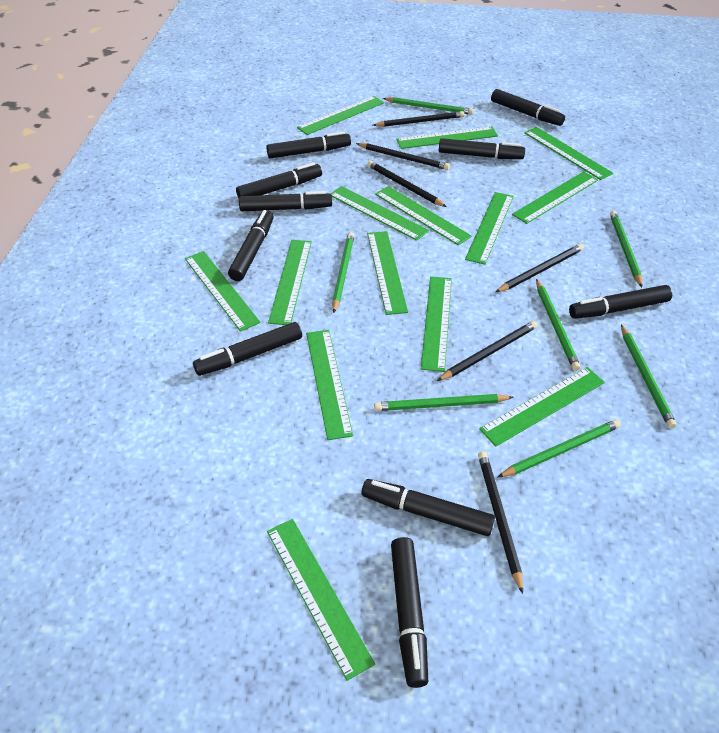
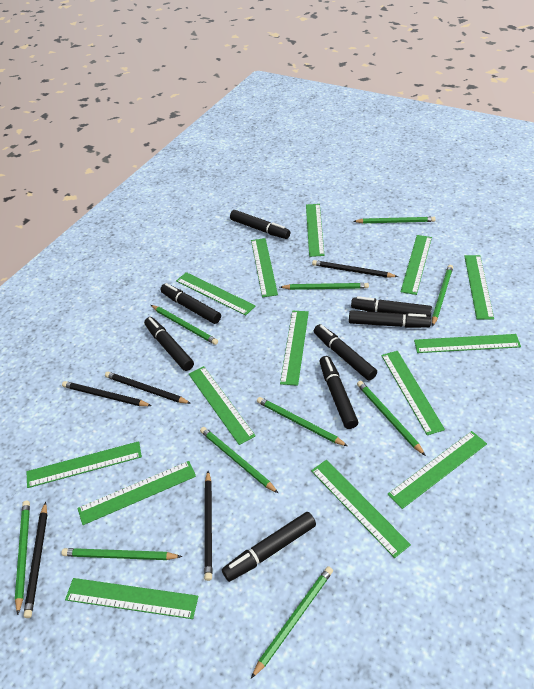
black marker: [193,322,302,376] [228,210,274,281] [236,162,322,198] [239,191,332,211] [266,131,351,159] [362,479,495,536] [391,537,428,688] [439,138,525,159] [491,89,565,126] [569,285,672,319] = 10 -> [144,317,194,371] [160,283,221,324] [222,512,316,582] [230,210,290,239] [314,324,377,381] [319,356,358,429] [349,310,431,328] [351,296,432,317] = 8
black pencil: [356,143,450,170] [367,161,447,207] [373,111,465,127] [437,321,538,381] [478,452,523,594] [496,244,584,292] = 6 -> [23,502,47,618] [62,381,152,406] [105,372,191,404] [204,471,212,581] [312,260,398,278] = 5
green pencil: [332,232,354,313] [374,394,514,411] [383,97,474,115] [498,419,621,477] [536,279,581,371] [610,211,642,287] [621,325,677,429] = 7 -> [15,501,30,615] [61,548,182,560] [151,305,218,345] [200,427,278,493] [251,566,333,678] [257,397,348,446] [280,283,369,290] [353,217,435,223] [357,381,426,456] [432,265,453,326] = 10

